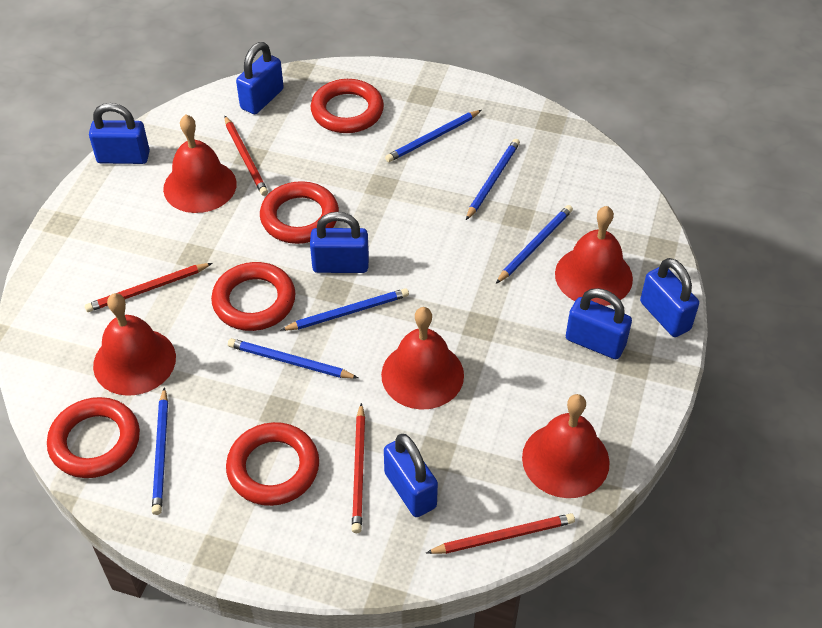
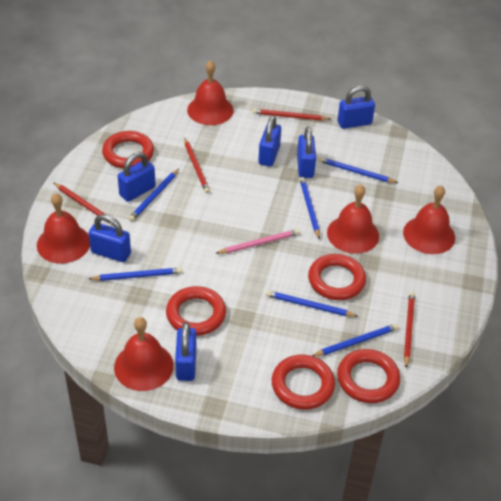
pink pencil: none = 0 -> [215,229,299,254] = 1

